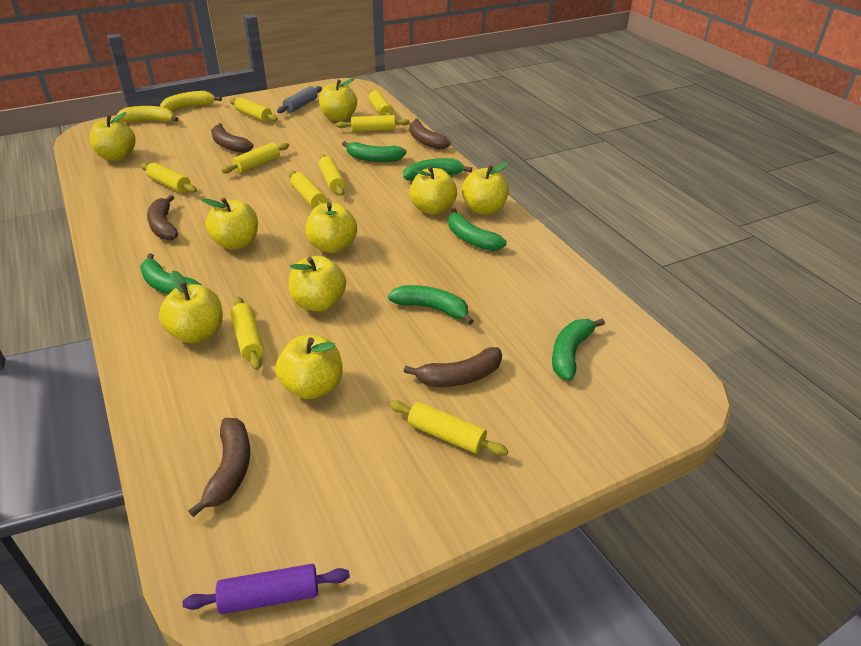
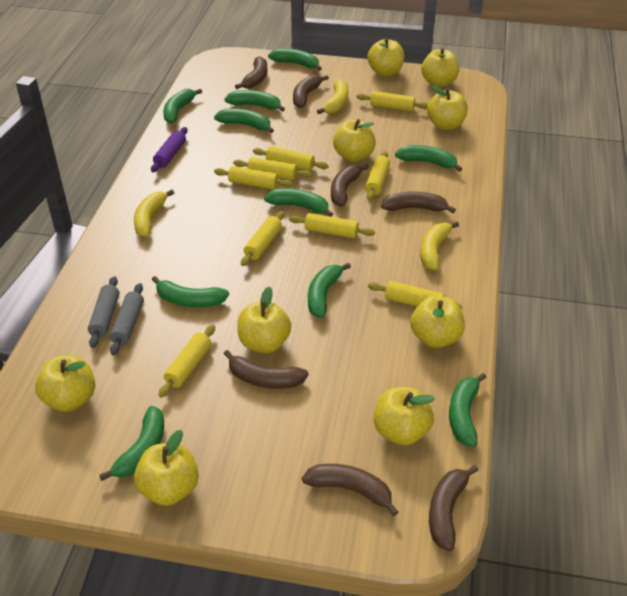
brown banana: [147,195,178,240] [188,418,250,517] [211,123,253,153] [404,347,502,387] [409,118,451,150] = 5 -> [224,350,309,389] [235,56,267,89] [293,75,329,108] [302,464,398,516] [331,164,369,206] [381,191,456,213] [429,465,479,551] = 7
green banana: [140,253,203,295] [342,141,407,162] [388,285,474,325] [403,158,472,181] [448,209,507,251] [552,318,605,380] = 6 -> [99,406,164,481] [152,276,229,307] [163,89,202,124] [214,108,274,133] [224,90,285,112] [264,188,333,217] [268,48,322,71] [308,263,351,318] [395,145,462,172] [449,373,487,447] = 10
grey rolling pin: [277,86,322,113] = 1 -> [88,276,119,348] [110,283,144,356] = 2
yellow banana: [116,106,179,122] [160,91,222,112] = 2 -> [134,189,174,237] [317,79,349,114] [420,221,459,271] = 3

